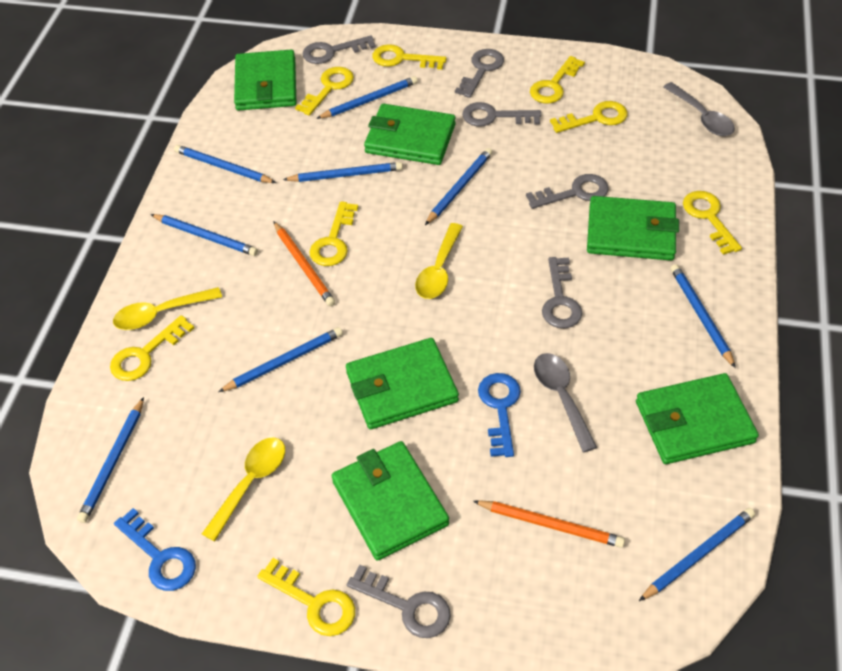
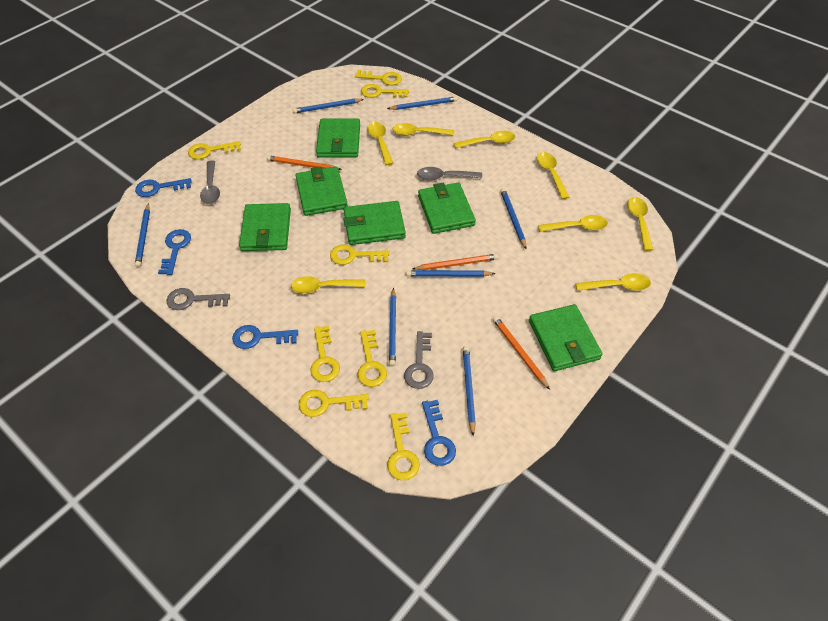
blue key: [114,508,196,591] [478,373,521,457] = 2 -> [135,178,192,197] [158,229,191,275] [232,325,298,349] [422,400,456,466] = 4
blue pencil: [77,397,144,523] [150,214,258,256] [174,145,276,183] [218,327,343,392] [283,162,403,182] [316,76,418,119] [425,148,492,225] [639,508,755,601] [670,264,736,368] = 9 -> [135,203,150,267] [293,99,364,114] [387,96,457,110] [389,288,396,367] [406,270,496,277] [463,346,476,436] [500,188,527,249] = 7
grey key: [302,36,376,64] [347,565,451,638] [455,49,504,98] [462,102,541,126] [526,174,609,209] [542,257,582,328] = 6 -> [167,288,230,310] [404,331,434,389] = 2
orange pencil: [273,221,335,306] [473,500,625,548] = 2 -> [267,155,342,170] [413,254,498,270] [493,316,550,390] = 3
yellow spoon: [113,287,222,330] [202,437,285,541] [415,223,463,299] = 3 -> [291,276,366,294] [367,122,393,165] [393,123,454,136] [454,131,515,149] [537,152,569,199] [538,215,608,232] [575,273,651,291] [627,197,653,251] = 8

